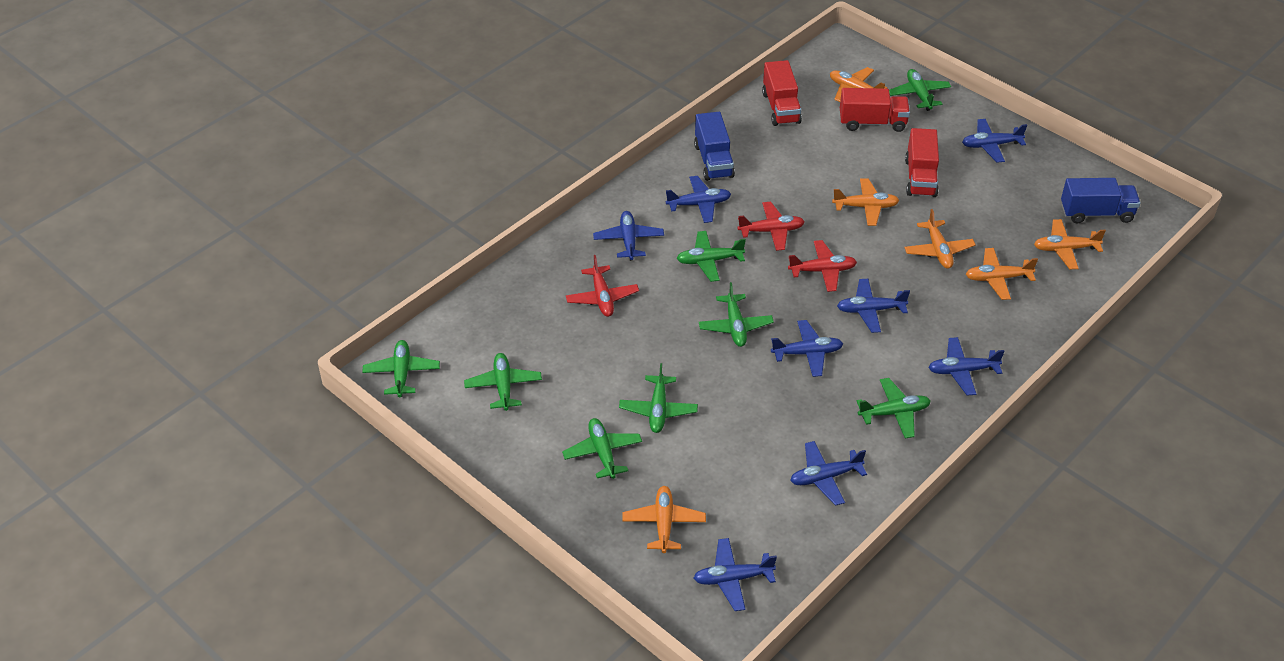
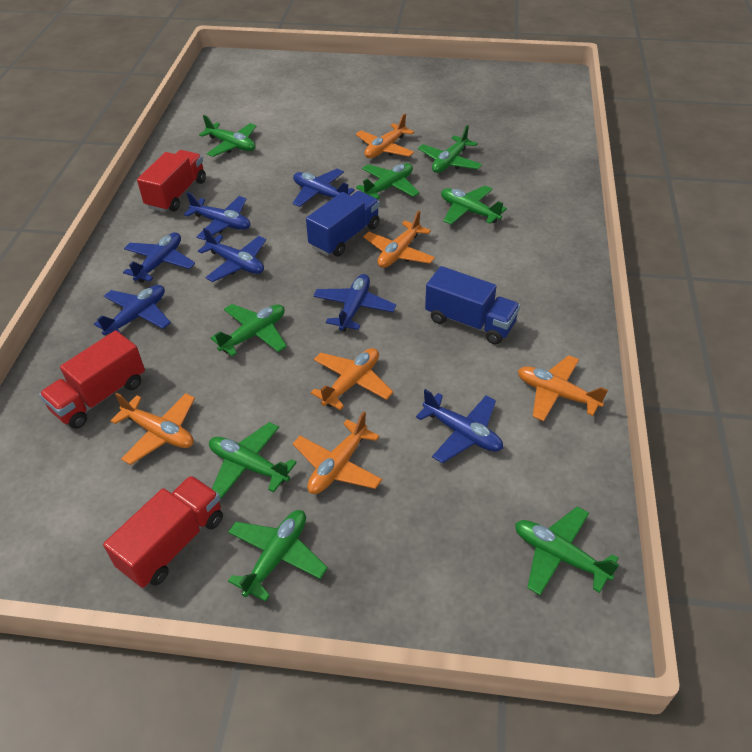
blue plane: [593,211,664,261] [666,176,731,223] [694,538,777,611] [771,320,843,377] [790,441,867,506] [837,279,910,333] [928,337,1004,396] [962,119,1027,163] = 8 -> [94,285,171,335] [123,232,195,283] [184,192,251,240] [198,228,266,282] [293,169,355,207] [313,274,396,331] [416,389,503,463] = 7
red plane: [566,255,639,317] [737,202,805,251] [788,240,857,292] = 3 -> none = 0

